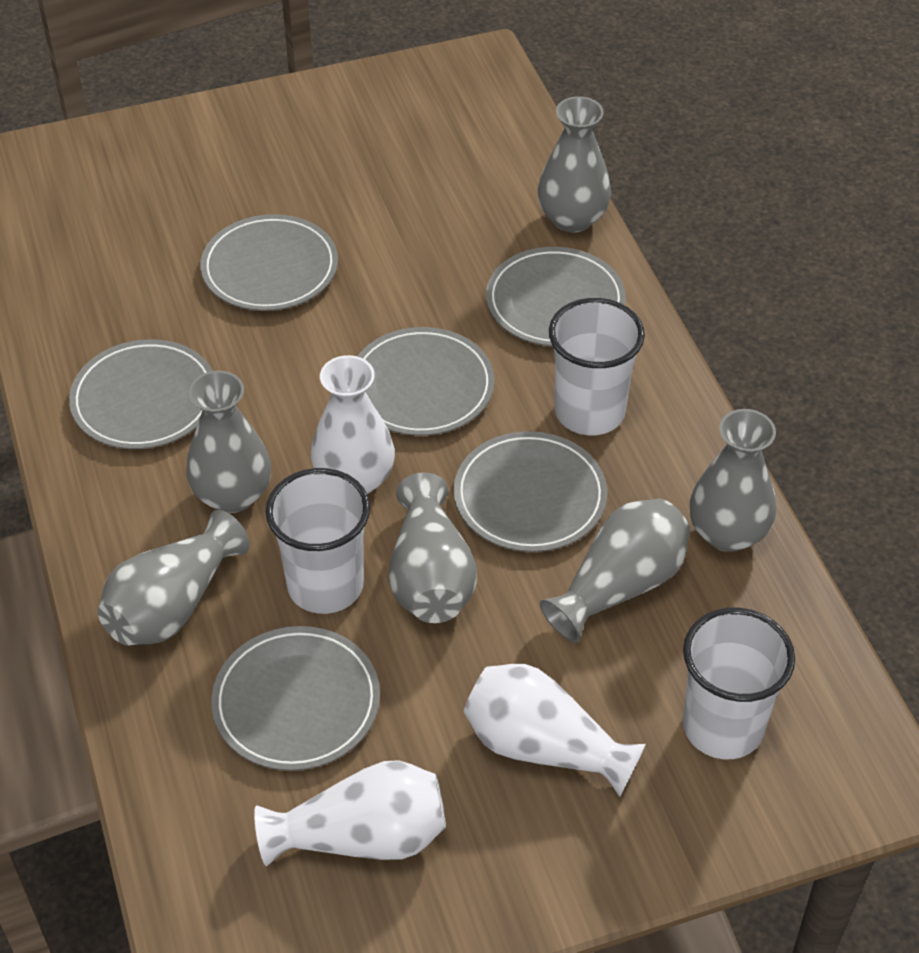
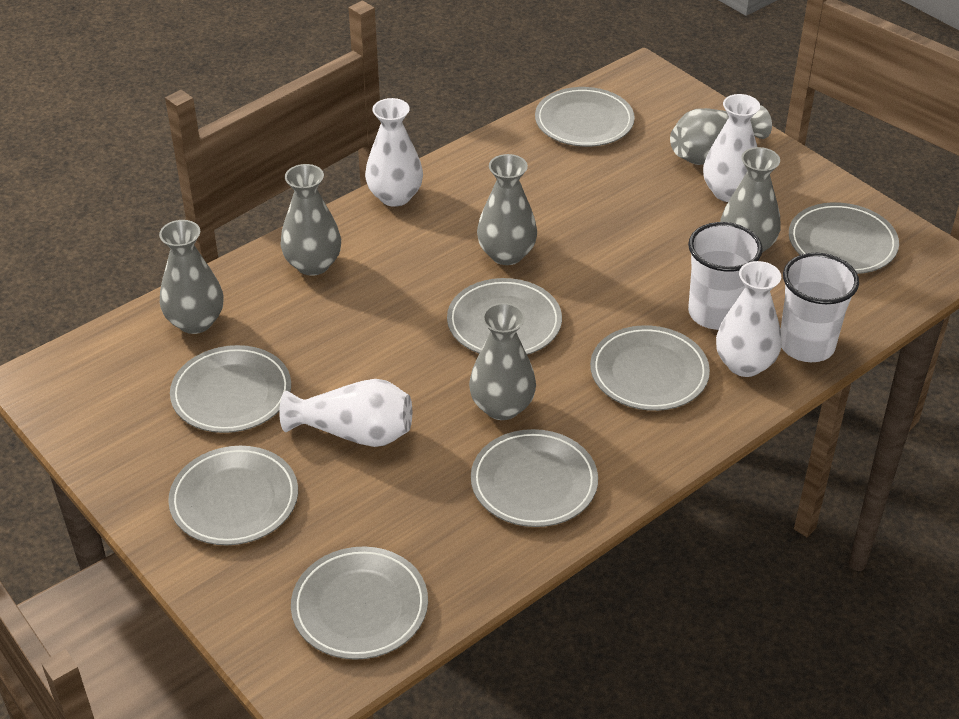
grey plate: [69,339,213,449] [200,214,338,311] [211,626,380,771] [357,327,494,436] [454,431,607,552] [486,247,626,346] = 6 -> [168,446,298,545] [170,345,291,433] [291,547,428,660] [447,278,562,355] [471,429,598,527] [535,87,635,147] [590,325,710,411] [789,202,899,274] = 8
white cup: [266,468,370,614] [549,298,645,435] [683,608,795,759] = 3 -> [688,222,763,330] [780,253,859,362] = 2
white vase: [254,760,446,866] [311,355,395,494] [464,664,646,797] = 3 -> [279,379,412,447] [365,98,423,207] [703,94,760,202] [716,261,782,377] = 4

